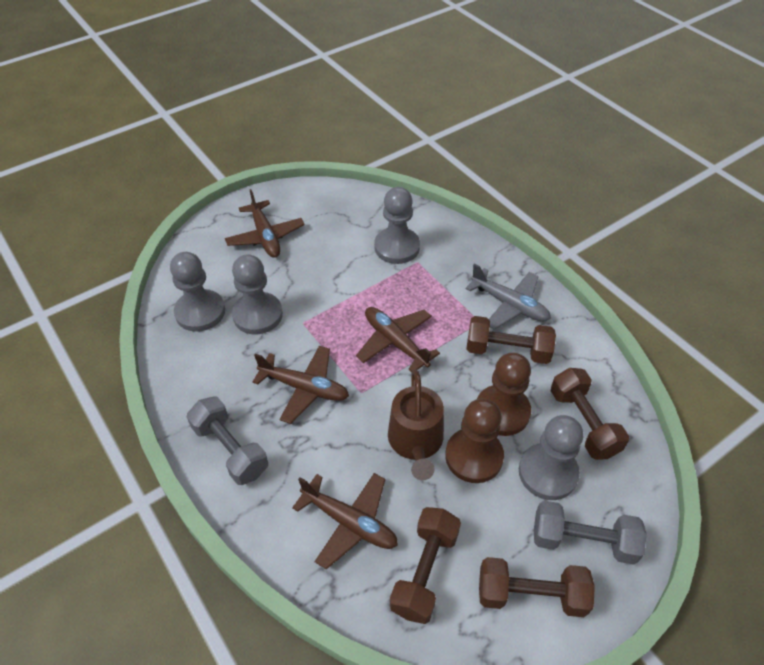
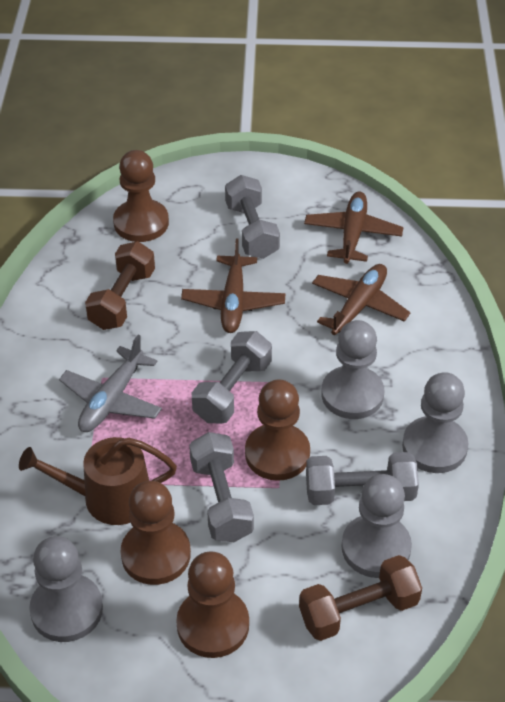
brown dumbbell: [390,507,461,624] [466,316,556,364] [479,557,595,617] [551,368,629,460] = 4 -> [85,241,155,330] [299,555,422,641] = 2
brown pawn: [445,399,504,483] [477,353,531,436] = 2 -> [113,150,169,242] [120,481,191,585] [176,552,249,658] [245,379,310,481] = 4
brown plane: [225,189,305,258] [252,346,349,424] [292,473,398,569] [356,307,440,373] = 4 -> [181,238,285,333] [304,192,403,264] [312,264,410,335] = 3
grey dumbbell: [187,396,268,485] [534,501,647,565] = 2 -> [189,432,254,542] [192,331,272,423] [225,175,280,259] [306,452,419,505] = 4

